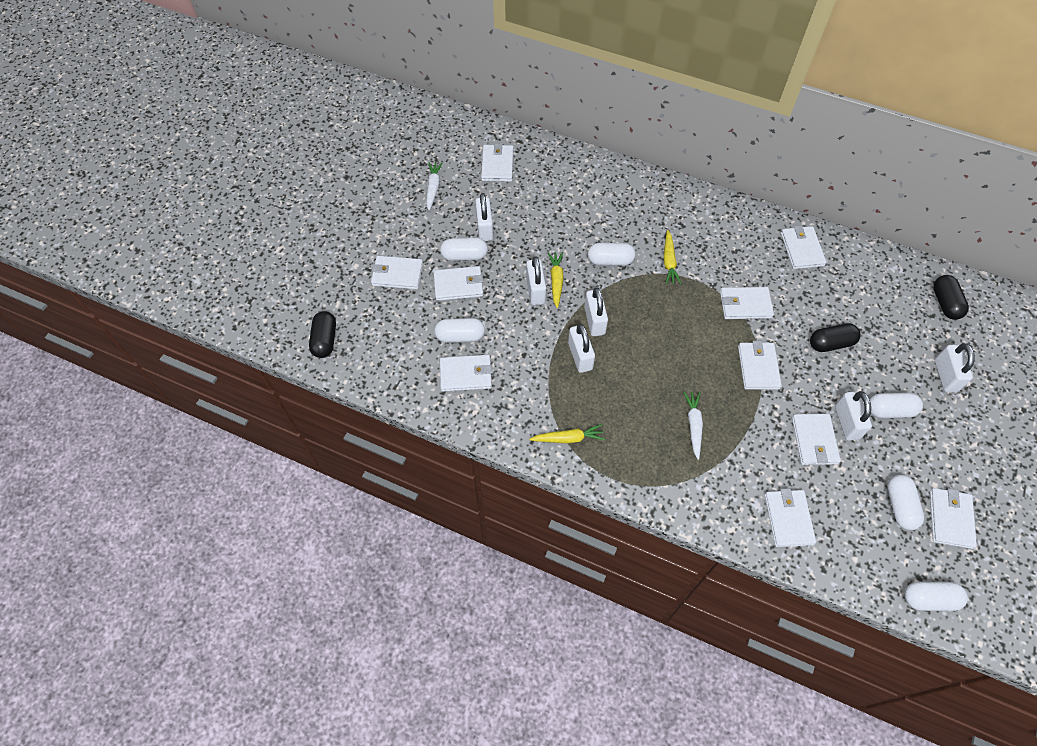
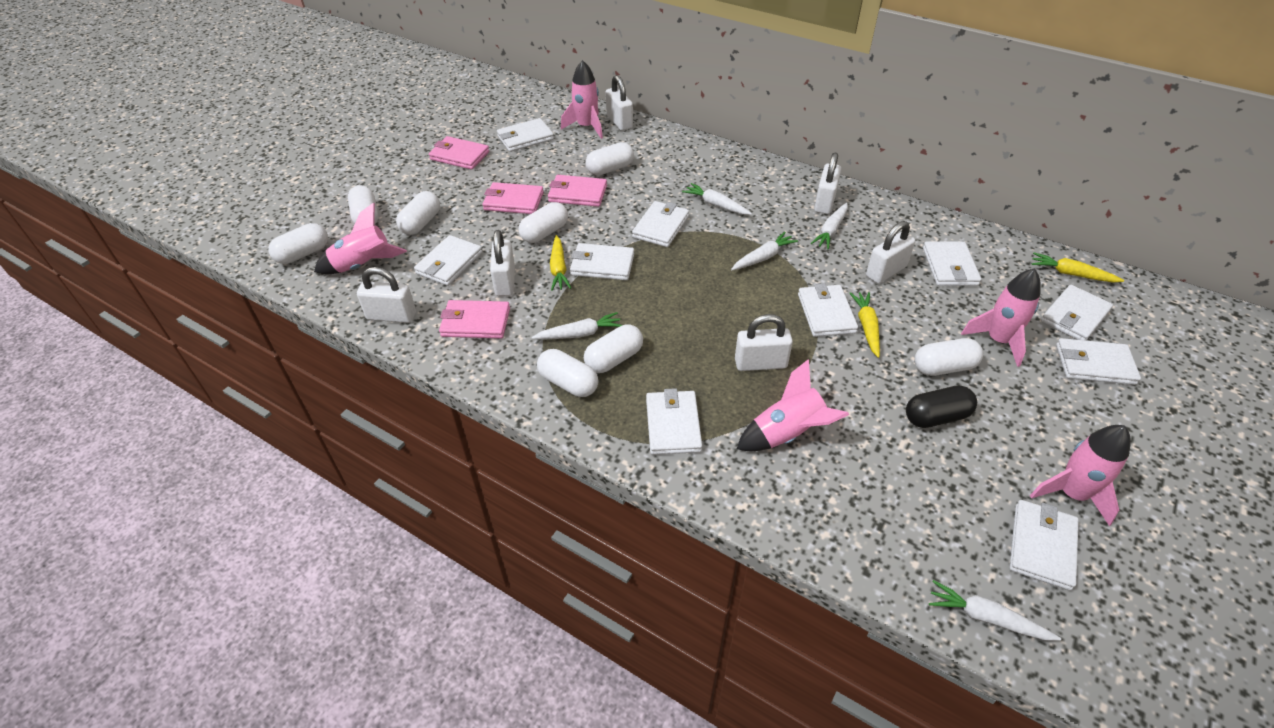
black capsule: [309,311,336,358] [810,323,861,352] [933,275,969,320] = 3 -> [906,386,977,428] = 1
pink rocket: none = 0 -> [314,202,407,275] [561,60,603,139] [737,359,849,451] [961,268,1041,367] [1030,425,1131,526] = 5
pink wallet: none = 0 -> [429,136,489,170] [439,300,510,339] [482,182,544,214] [548,175,607,207] = 4
white capsule: [434,318,485,343] [440,237,488,261] [588,243,635,266] [870,393,923,418] [887,475,924,530] [904,582,968,611] = 6 -> [268,223,328,264] [348,185,378,225] [396,191,440,235] [519,202,568,243] [537,349,598,397] [584,324,643,373] [586,142,634,175] [915,338,983,376] = 8
white carrot: [427,162,443,211] [683,391,703,460] = 2 -> [531,312,622,340] [682,183,752,215] [731,232,798,270] [811,203,848,250] [929,580,1061,640] = 5

